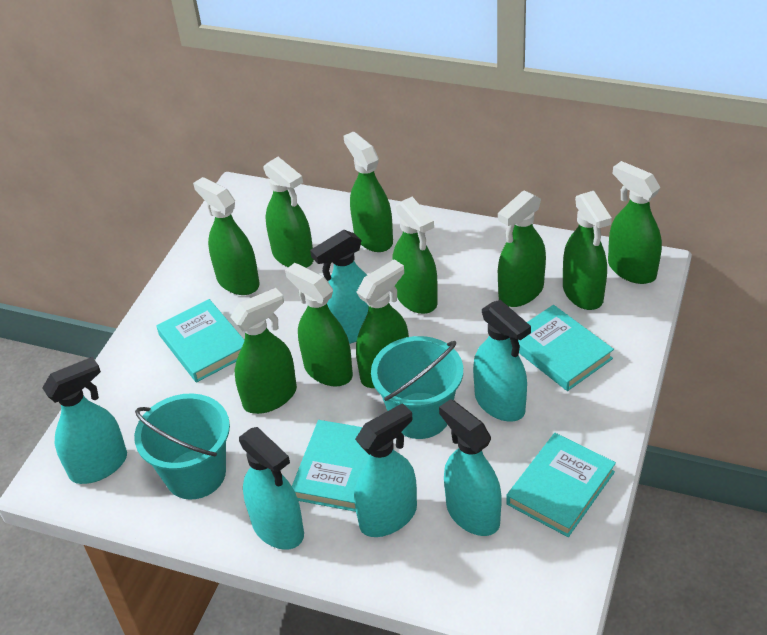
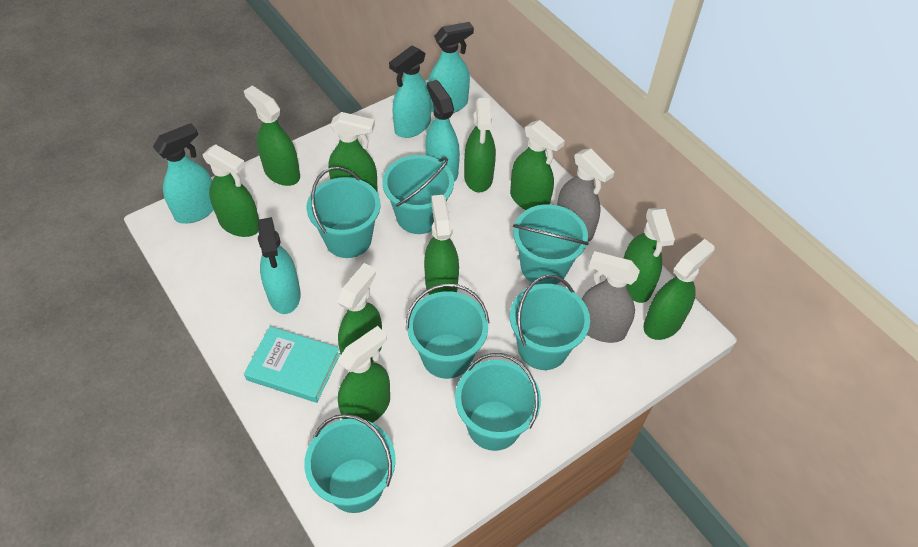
grey spray bottle: none = 0 -> [557,149,614,242] [582,251,640,343] = 2
turquoise book: [157,299,244,382] [292,420,369,512] [506,433,616,537] [518,305,614,391] = 4 -> [244,326,340,403] = 1
turquoise bucket: [134,393,230,499] [371,336,463,439] = 2 -> [304,414,396,513] [307,167,380,258] [382,155,454,234] [406,283,489,379] [455,353,541,451] [510,275,590,370] [513,204,589,285] = 7
turquoise spray bottle: [42,357,127,484] [239,427,304,550] [310,230,369,344] [354,403,417,537] [439,399,502,536] [473,300,531,422] = 6 -> [153,123,214,224] [258,217,301,314] [389,46,431,138] [425,80,460,182] [428,22,474,113] = 5

